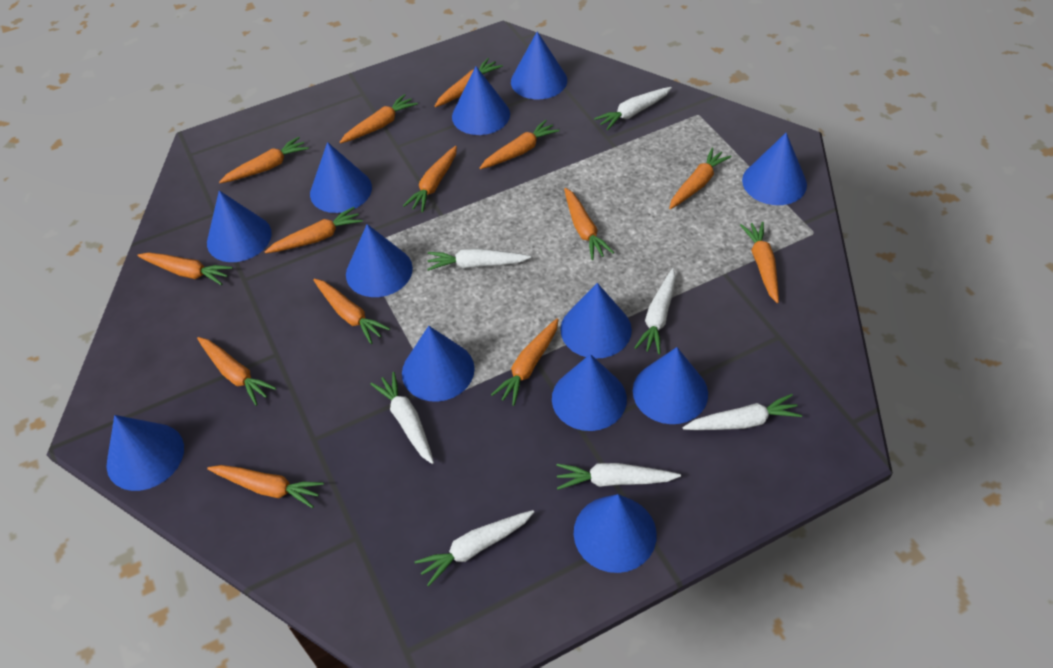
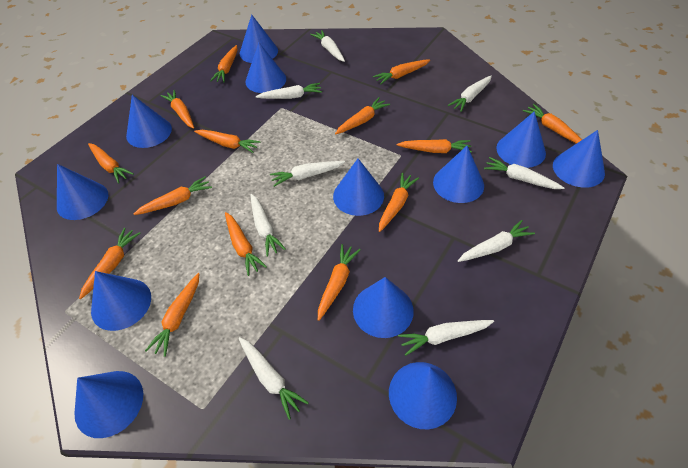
white carrot: [370,372,434,464] [414,510,534,586] [427,248,531,271] [556,463,681,490] [594,87,672,130] [634,268,676,354] [682,394,802,430] = 7 -> [239,337,309,420] [250,194,286,256] [256,83,322,99] [270,161,345,187] [310,30,345,62] [398,320,494,356] [448,76,492,112] [458,220,535,262] [484,157,564,189] = 9

